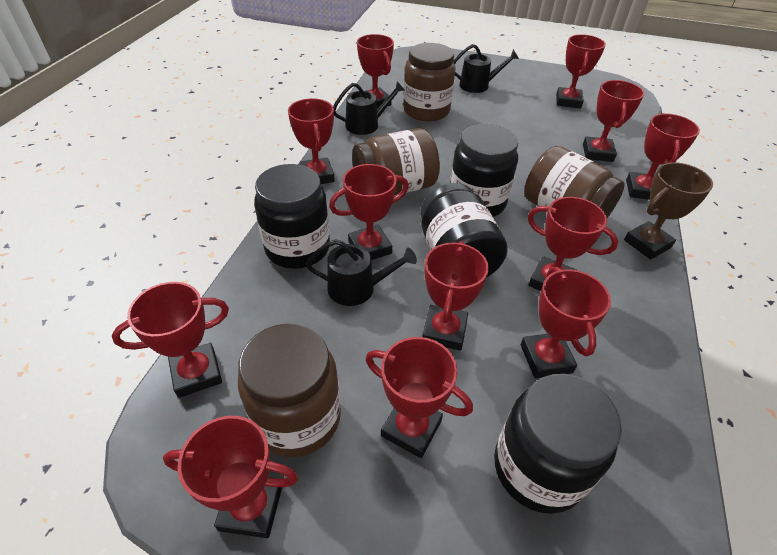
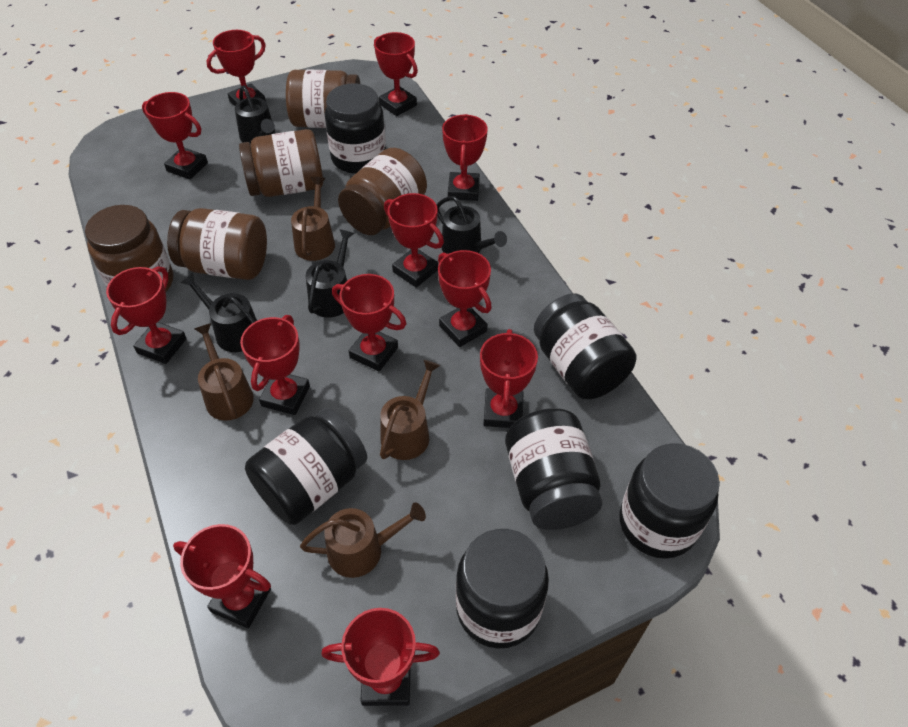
black jar: [254,164,330,269] [420,183,508,278] [450,124,518,217] [494,374,622,514] = 4 -> [245,408,367,525] [325,83,386,174] [456,529,549,649] [505,408,602,530] [534,293,636,399] [619,443,720,559] = 6
black watering can: [306,239,417,306] [333,81,405,135] [453,44,519,93] = 3 -> [181,273,257,352] [235,86,276,144] [306,229,354,317] [437,196,507,254] = 4
brown jar: [238,324,341,457] [352,128,440,195] [403,43,456,122] [524,146,625,218] = 4 -> [85,205,173,292] [167,208,267,280] [239,129,323,197] [286,69,360,128] [338,148,427,235] = 5
brown trophy: [624,162,713,260] = 1 -> none = 0
brown watering can: none = 0 -> [194,323,254,421] [291,177,335,261] [300,502,426,578] [380,360,440,460] = 4

